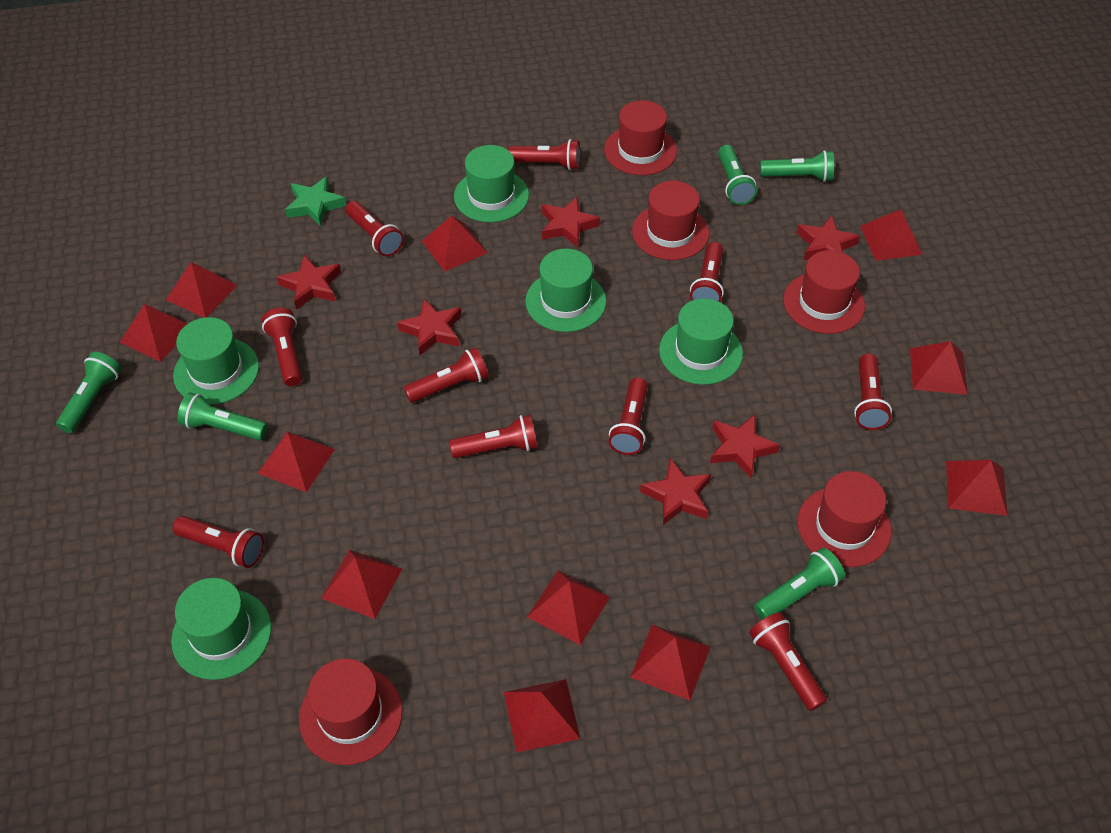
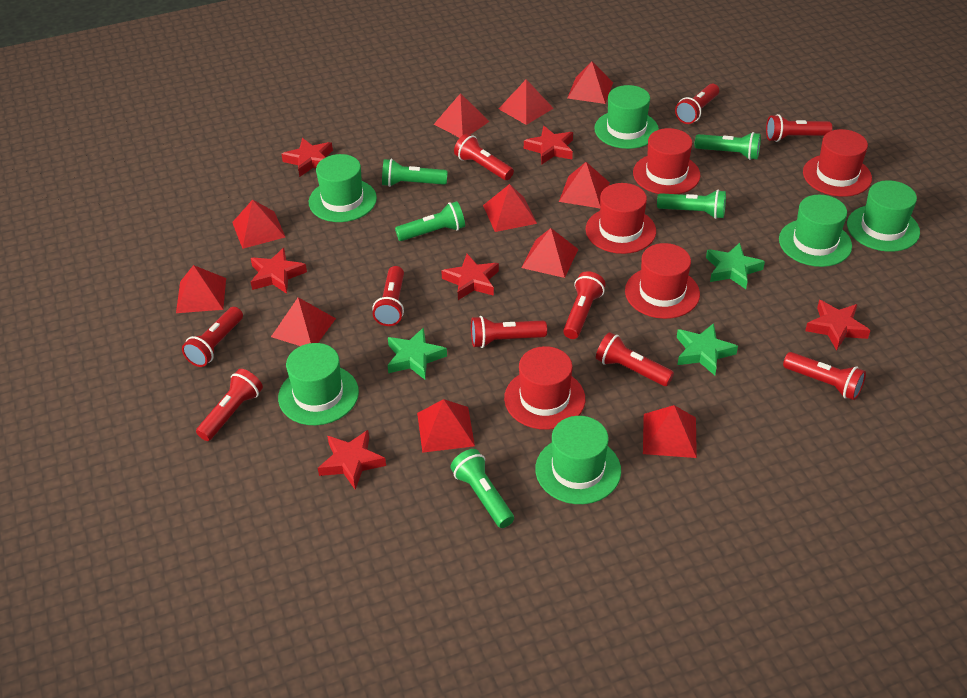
green hat: [171,578,271,680] [173,317,259,405] [454,145,529,222] [525,249,606,332] [659,298,743,385] = 5 -> [278,343,359,425] [309,154,377,222] [535,416,621,504] [594,85,659,149] [779,195,852,267] [847,180,920,252] = 6
green star: [285,176,346,227] = 1 -> [387,327,447,380] [677,323,738,375] [706,243,765,289] = 3

